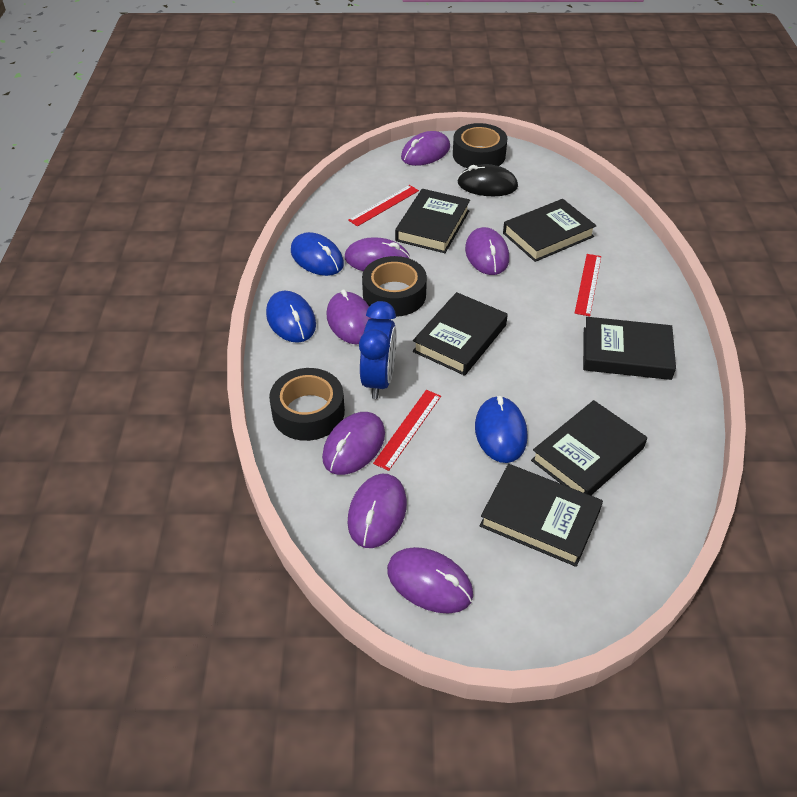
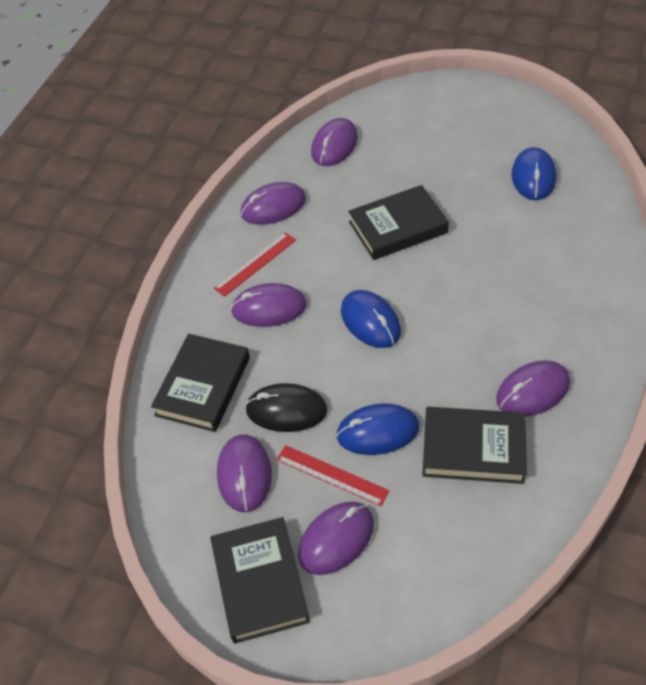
black book: [395,189,470,253] [413,292,508,376] [480,464,603,567] [503,199,596,262] [531,400,647,495] [583,317,676,380] = 6 -> [151,334,250,432] [211,517,310,644] [348,185,449,260] [422,407,527,484] = 4
black tape: [269,368,345,441] [362,256,427,317] [453,123,508,168] = 3 -> none = 0
blue clock: [359,301,397,399] = 1 -> none = 0
purple mouse: [322,412,385,475] [326,289,371,345] [345,237,410,271] [347,474,407,548] [387,547,473,614] [401,131,450,166] [465,227,509,275] = 7 -> [217,434,272,512] [231,283,307,327] [240,182,306,225] [298,501,374,575] [311,118,358,166] [496,360,570,416] = 6
red ruler: [348,185,419,227] [373,390,441,471] [575,254,601,316] = 3 -> [214,232,296,297] [276,445,390,506] = 2

